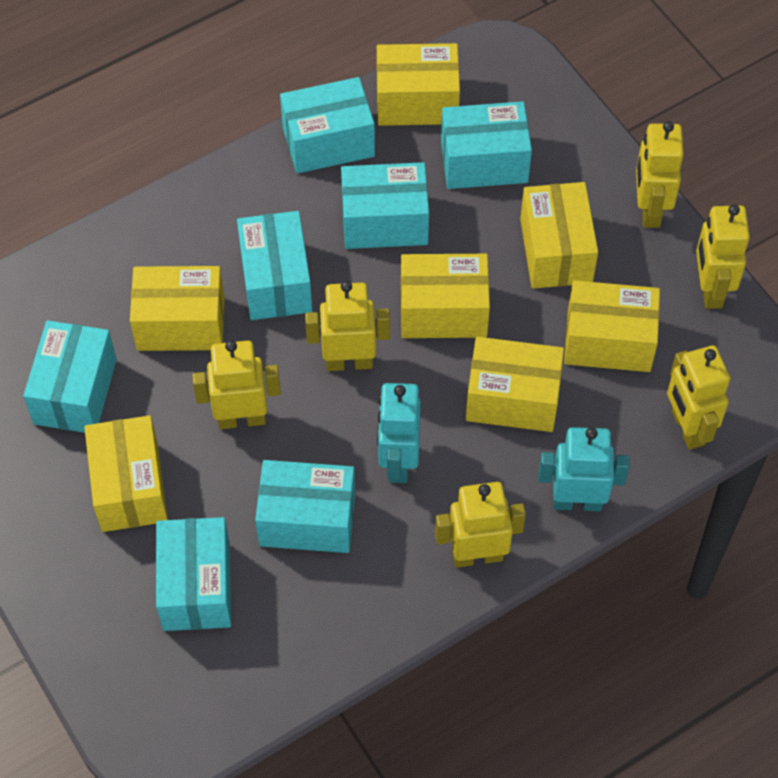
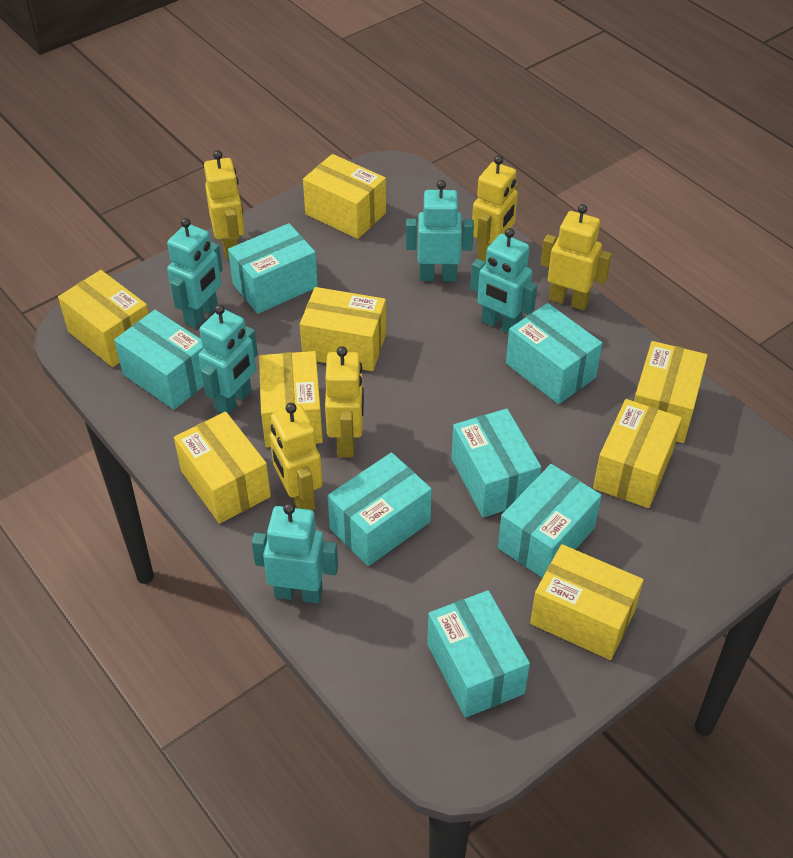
turquoise robot: [377,383,421,483] [538,427,630,511] = 2 -> [167,218,223,328] [198,304,258,414] [252,503,338,604] [406,180,474,282] [470,228,537,334] = 5
yellow box: [84,415,168,532] [130,266,225,351] [377,43,460,126] [401,254,490,338] [466,337,564,432] [520,182,598,289] [564,280,660,372] = 7 -> [58,270,149,367] [174,412,271,524] [259,351,323,447] [300,287,386,371] [303,154,386,239] [530,544,644,660] [593,399,682,508] [634,341,708,443] = 8
yellow robot: [192,340,281,429] [305,281,390,371] [435,482,526,568] [636,121,684,228] [667,345,730,450] [696,204,750,309] = 6 -> [204,150,245,259] [270,403,323,511] [325,346,364,457] [472,155,518,263] [541,204,612,310] = 5

